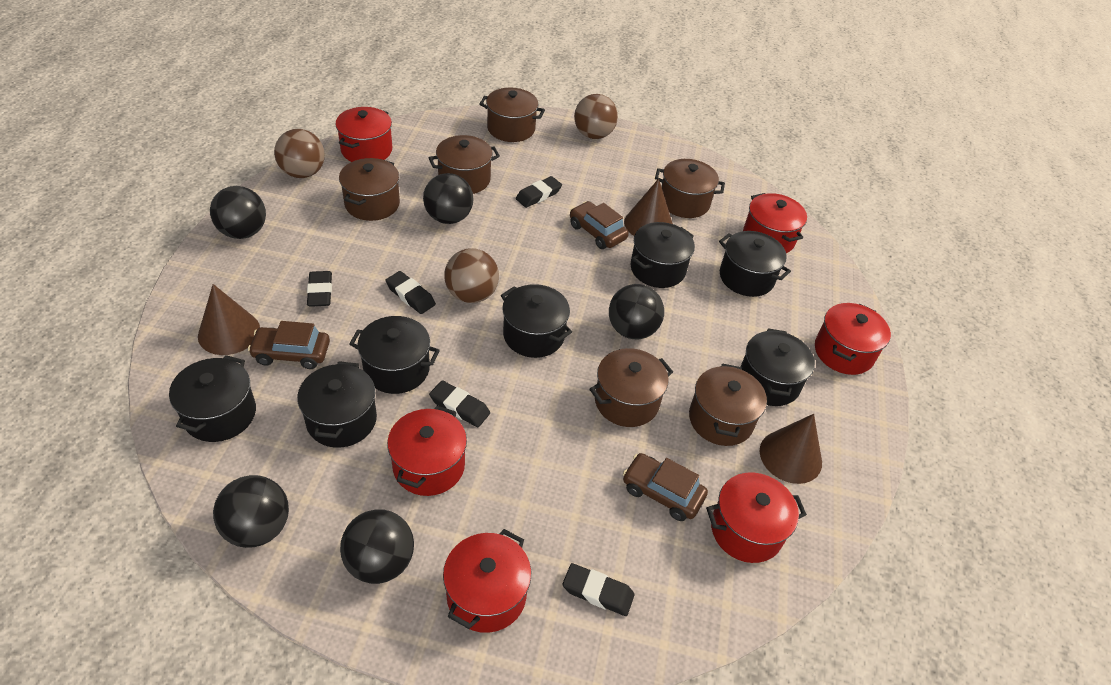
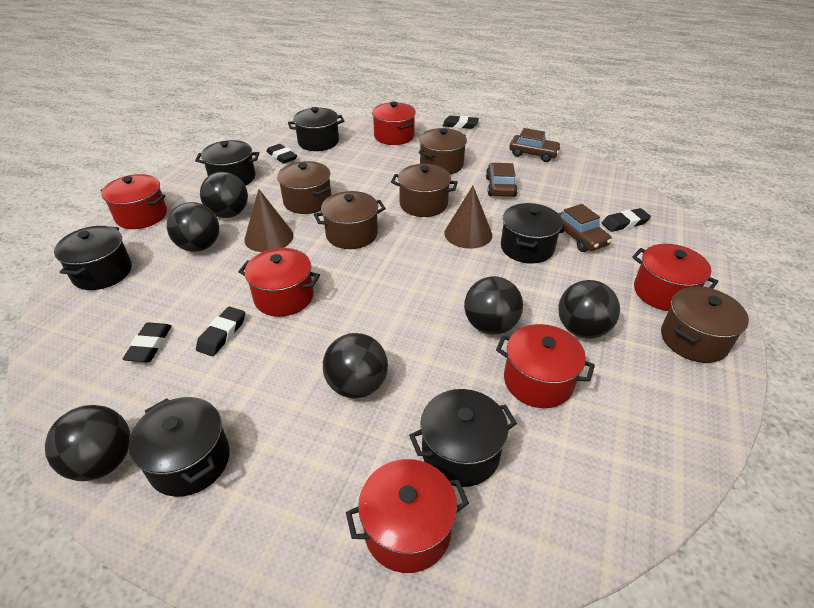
black ball: [210,186,266,239] [213,475,289,548] [340,509,414,584] [423,173,473,224] [609,284,664,339] = 5 -> [45,405,130,481] [167,202,219,252] [200,172,248,218] [323,333,388,398] [464,276,523,334] [558,280,620,339] = 6
black pot: [169,355,256,442] [297,361,377,448] [349,316,440,394] [501,284,572,358] [630,222,695,288] [719,231,791,297] [741,328,815,406] = 7 -> [54,226,132,290] [128,397,230,497] [195,140,259,186] [288,107,344,151] [409,389,517,487] [501,203,563,263] = 6
brown ball: [274,129,325,178] [444,248,499,303] [574,94,618,139] = 3 -> none = 0
brown cone: [198,284,260,355] [624,178,673,236] [760,414,822,484] = 3 -> [244,189,293,252] [444,186,492,249] = 2
brown pot: [339,158,400,221] [429,135,500,194] [479,88,545,142] [589,348,673,427] [655,159,725,218] [689,363,767,446] = 6 -> [277,161,331,214] [314,191,386,249] [391,164,458,217] [419,128,467,174] [661,287,749,363] = 5

